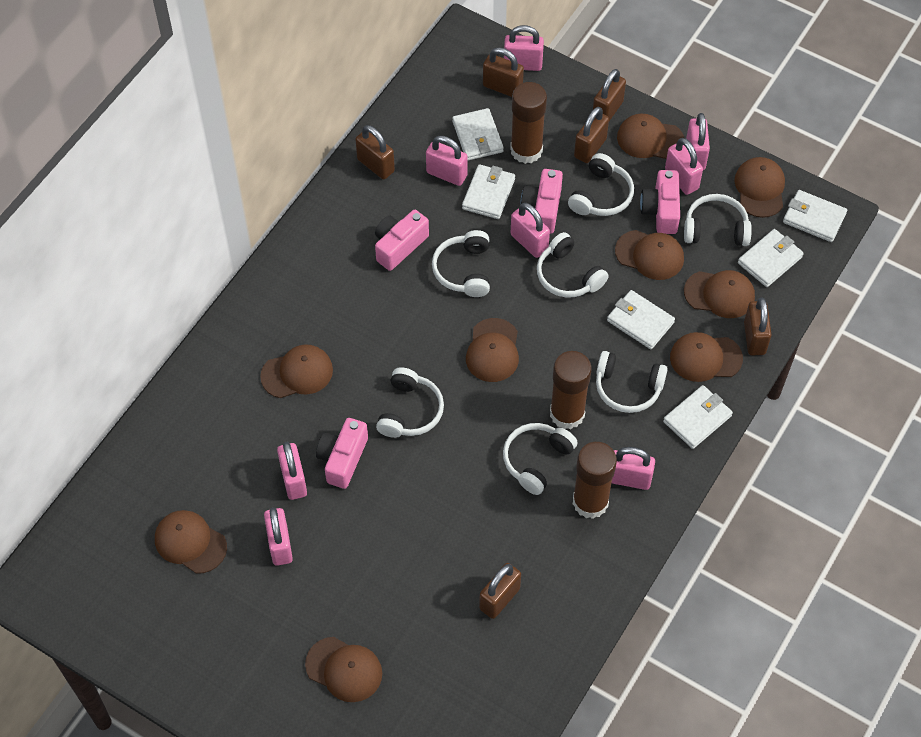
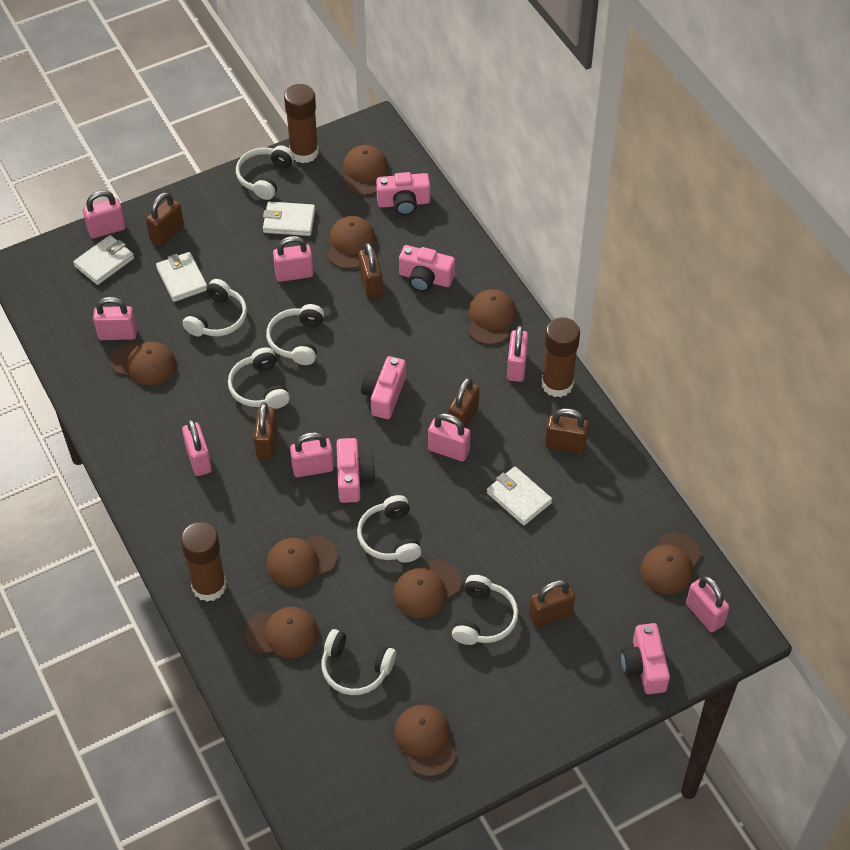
pink camera: [316,418,368,489] [375,210,429,271] [520,169,563,234] [640,170,680,234] = 4 -> [336,438,376,503] [361,356,406,419] [376,172,430,215] [399,245,455,292] [621,623,670,694] = 5
white wallet: [452,108,504,161] [462,164,515,219] [607,290,675,349] [663,385,733,449] [738,229,804,287] [783,190,847,242] = 6 -> [73,235,134,285] [156,252,207,302] [263,202,315,236] [487,467,552,525] = 4

